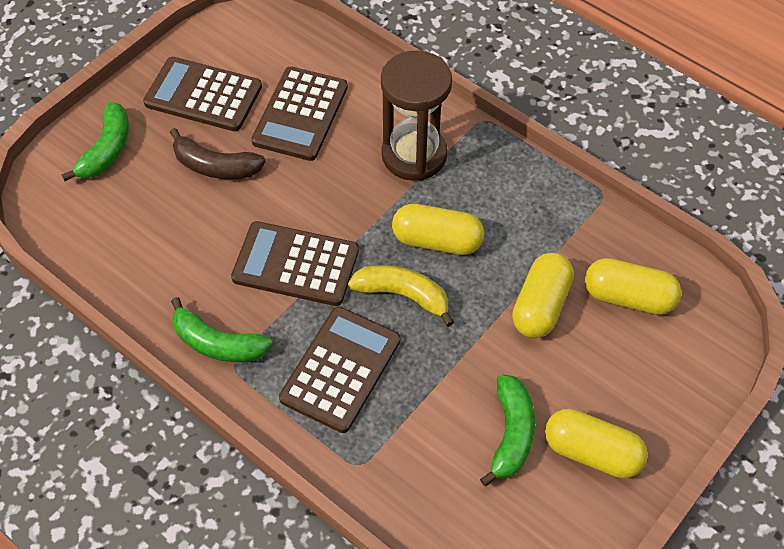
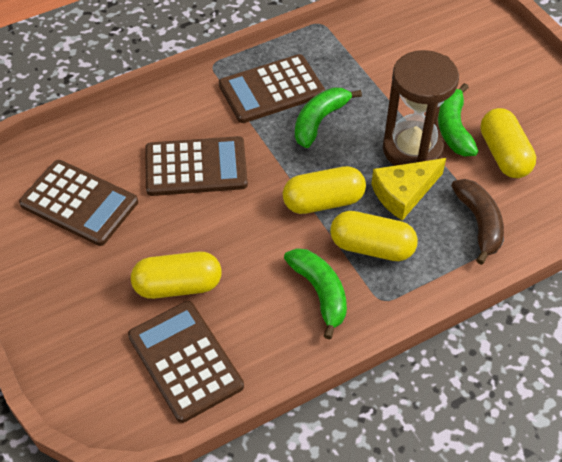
yellow banana: [348,265,454,327] = 1 -> none = 0
yellow cheese: none = 0 -> [371,158,446,221] = 1

